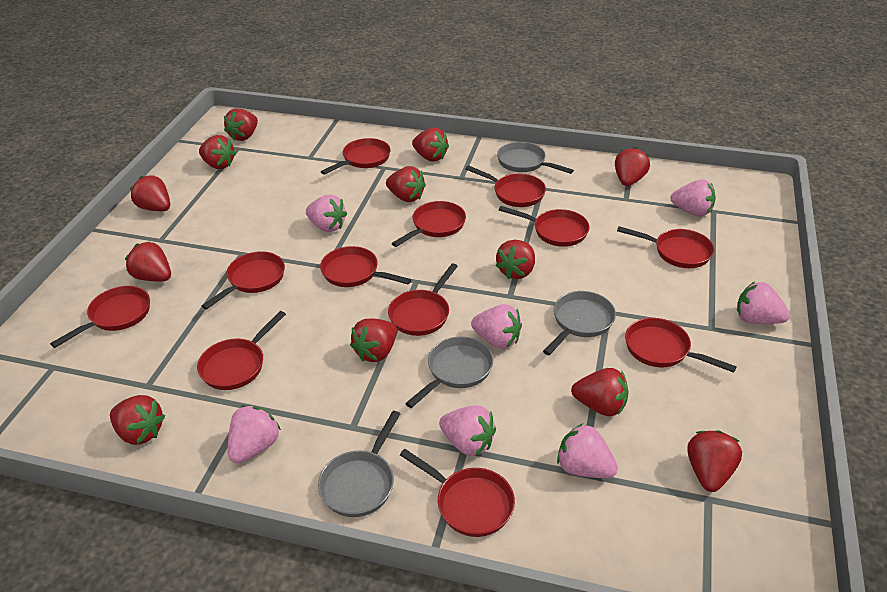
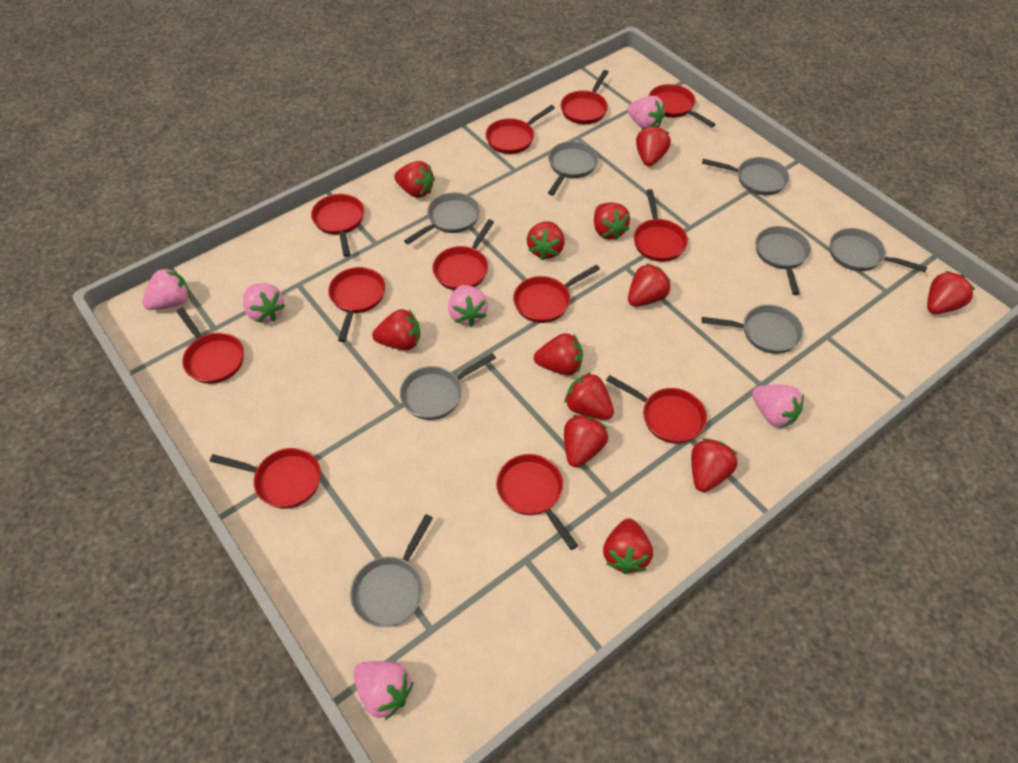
grey pan: [318,411,400,517] [405,336,493,408] [497,142,574,174] [543,291,616,355] = 4 -> [350,514,433,627] [400,353,496,420] [404,192,480,245] [548,141,598,196] [702,157,789,195] [702,305,803,354] [755,226,811,295] [830,228,927,272] = 8
pink strawberry: [228,405,281,463] [306,195,347,232] [439,405,496,456] [471,304,522,349] [557,423,618,478] [670,179,716,217] [737,282,790,324] = 7 -> [142,267,190,310] [243,283,285,323] [353,661,413,720] [448,285,488,327] [627,96,665,128] [752,385,804,428] = 6

